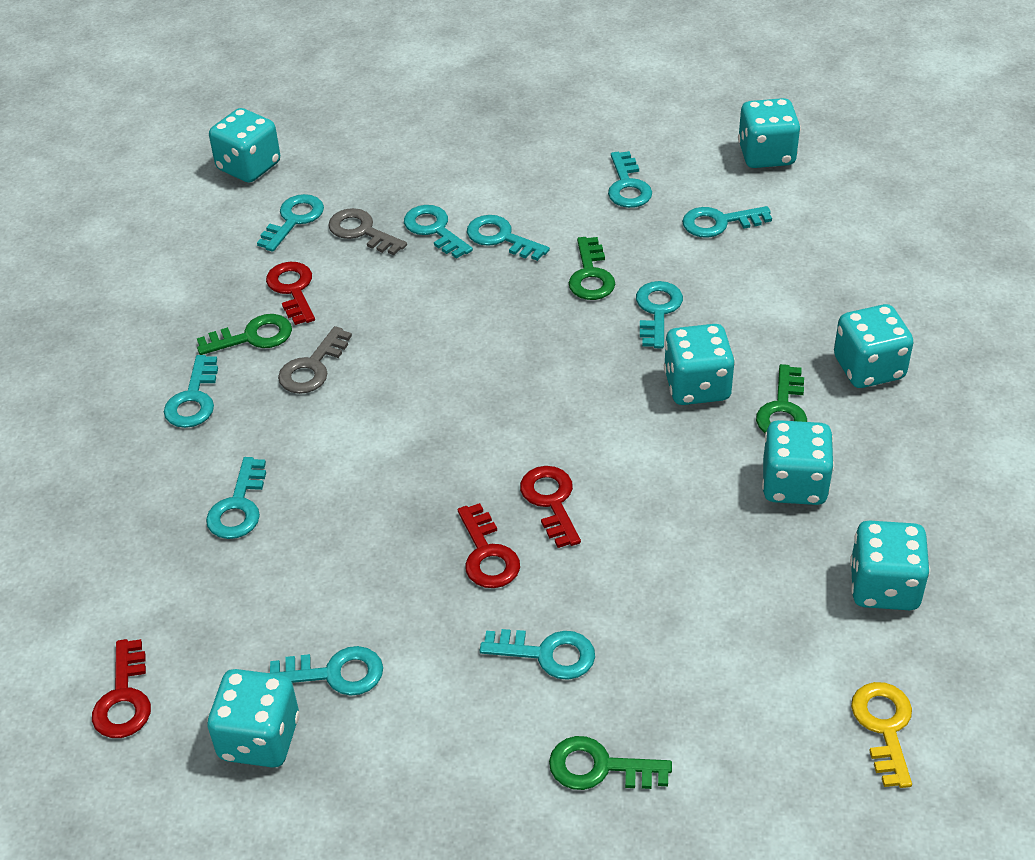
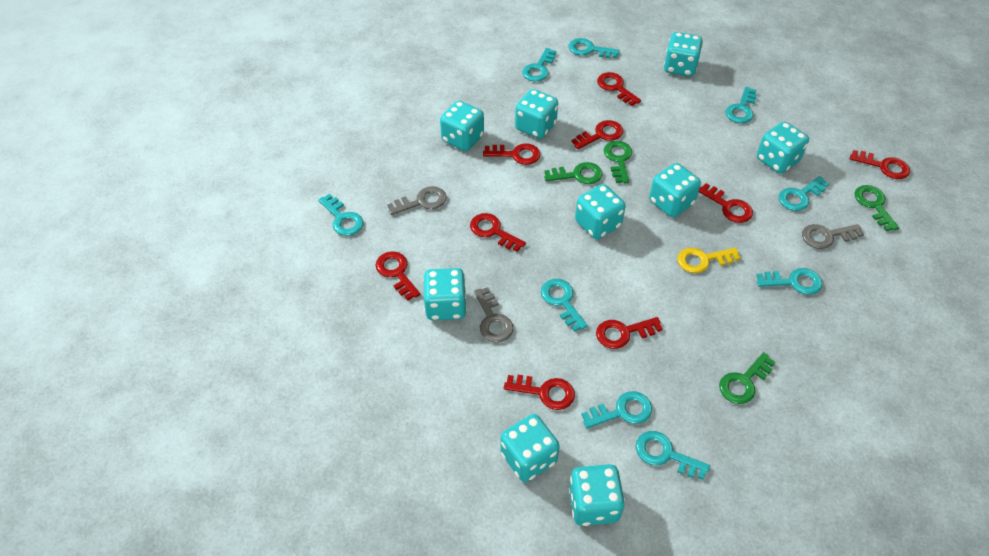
grey key: [278,326,352,394] [328,208,407,255] = 2 -> [387,186,447,215] [474,287,514,343] [802,224,864,249] = 3
red key: [92,639,151,738] [266,262,315,325] [458,503,520,588] [520,466,581,548] = 4 -> [375,251,420,301] [470,213,526,252] [483,143,541,165] [504,375,575,410] [571,120,623,149] [596,317,663,349] [597,72,641,106] [699,183,753,223] [850,150,910,179] = 9
turquoise dice: [207,669,299,768] [209,108,280,183] [664,324,735,405] [738,98,801,168] [762,420,834,505] [834,304,914,388] [850,521,930,610] = 7 -> [423,268,467,320] [440,101,484,151] [500,414,560,482] [515,89,558,139] [568,464,625,526] [575,184,626,239] [649,163,701,217] [664,32,703,77] [757,121,809,174] = 9
turquoise key: [164,355,218,428] [206,457,266,539] [257,194,324,252] [270,646,383,696] [404,205,473,259] [467,215,550,261] [480,629,595,680] [608,151,652,208] [636,281,683,348] [682,206,772,238] = 10 -> [318,194,363,236] [522,48,556,82] [541,279,588,332] [569,38,620,58] [581,391,652,428] [636,431,710,480] [725,87,757,123] [756,268,822,295] [779,176,829,211] = 9

